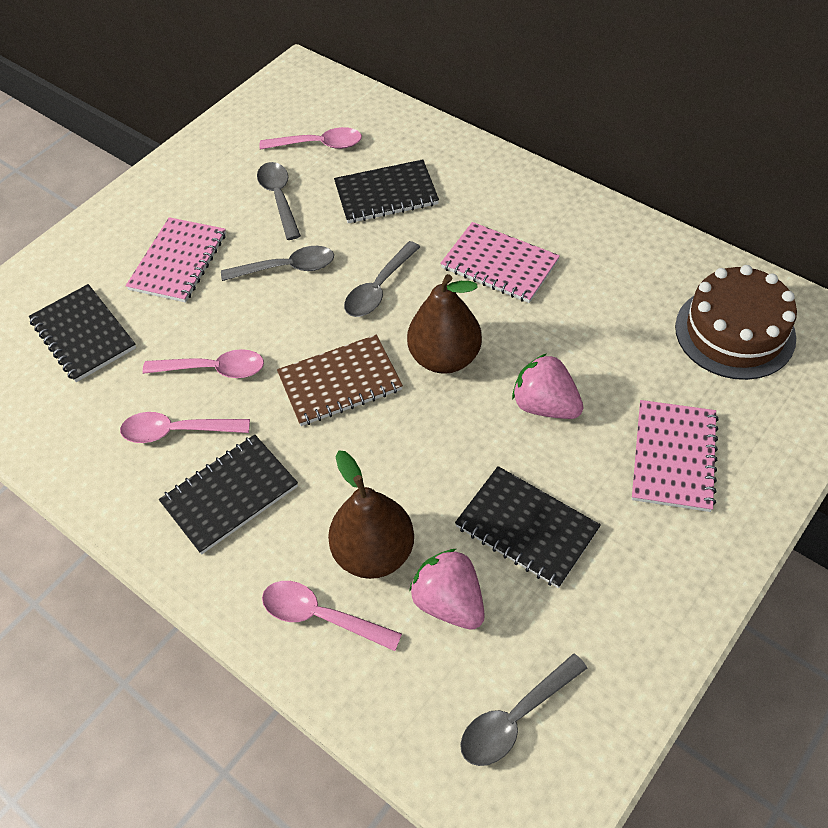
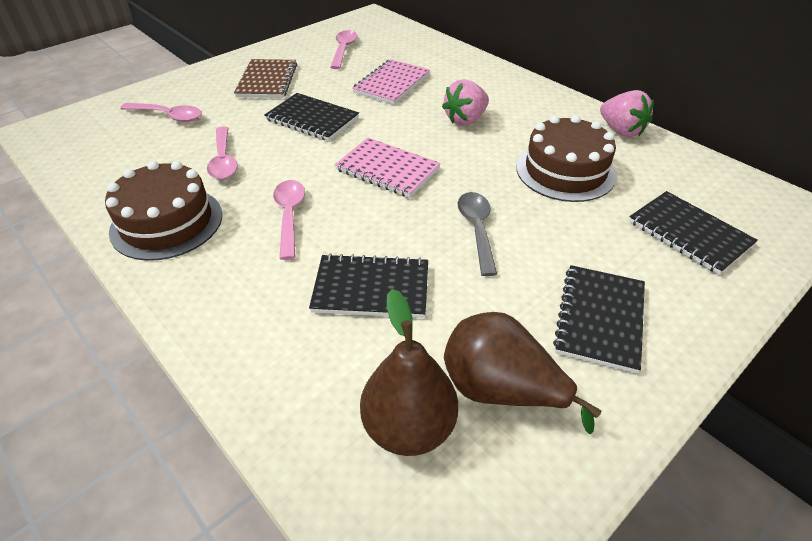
brown cake: [675,265,797,380] = 1 -> [105,161,222,261] [516,115,616,202] = 2
grey spoon: [221,246,334,281] [257,162,301,240] [344,241,420,317] [460,653,587,766] = 4 -> [458,192,497,276] = 1
pink notebook: [126,217,226,303] [440,222,560,303] [632,400,719,512] = 3 -> [335,138,441,198] [352,59,430,104] = 2

